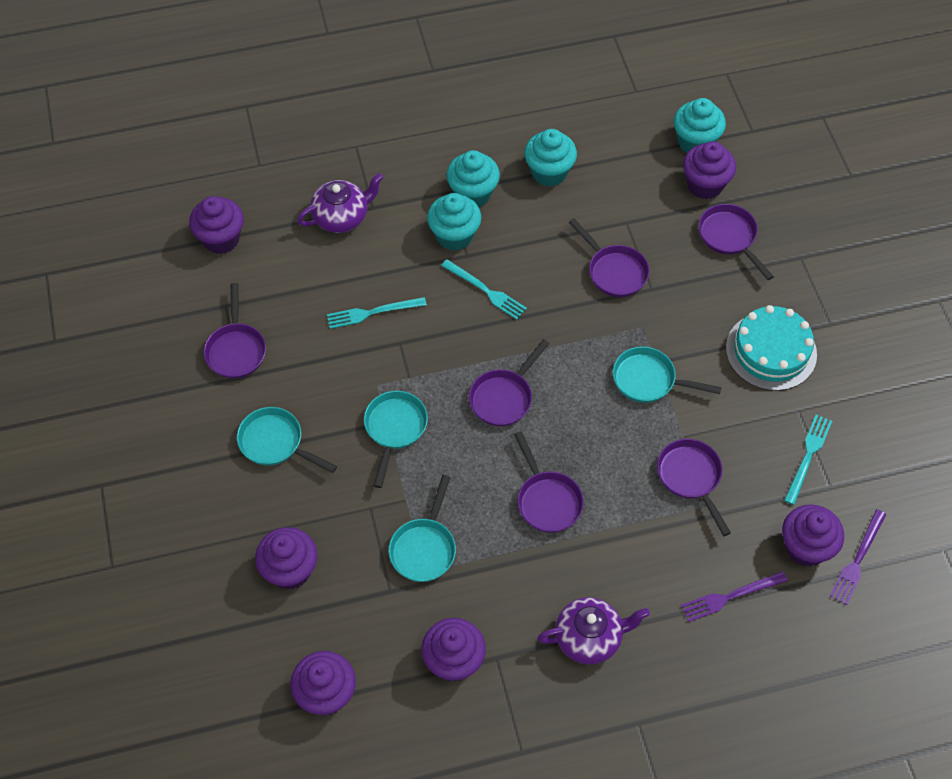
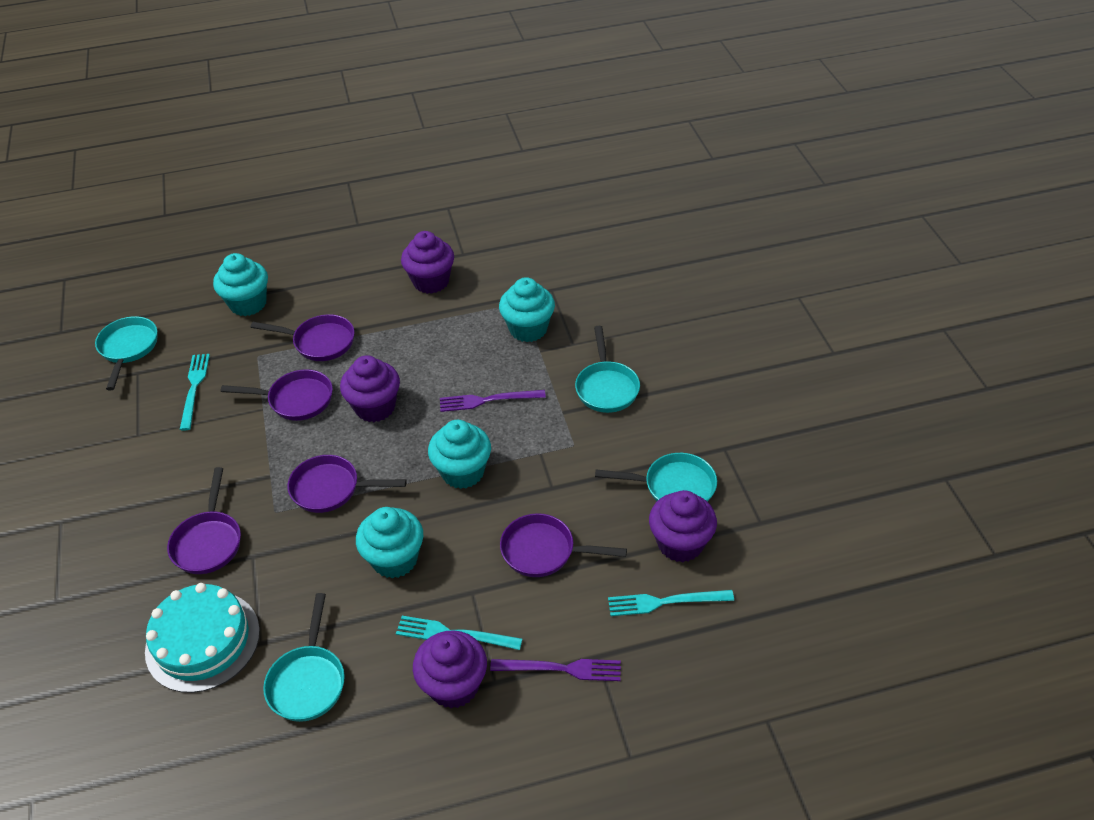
purple cupcake: [189,196,244,254] [255,527,318,590] [290,651,356,715] [421,618,486,682] [683,141,736,199] [782,504,844,567] = 6 -> [340,355,400,422] [401,231,454,294] [413,630,487,709] [649,490,717,562] = 4
purple pan: [204,283,266,379] [469,339,549,427] [514,431,584,533] [568,218,649,297] [657,439,731,536] [698,204,774,280] = 6 -> [167,467,241,574] [221,369,333,421] [251,314,355,361] [287,455,407,513] [500,513,627,577] = 5
purple teapot: [297,173,384,233] [537,597,650,665] = 2 -> none = 0

